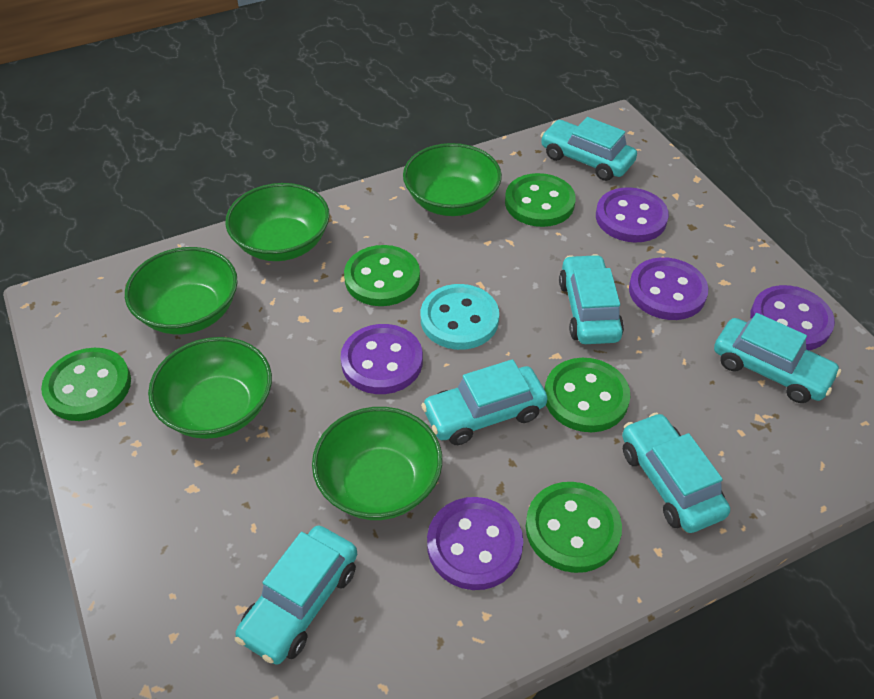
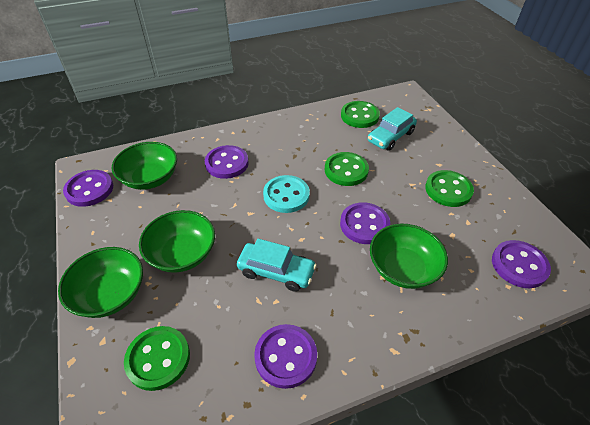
green bowl: [125,247,238,334] [148,337,272,439] [225,183,330,261] [312,407,442,520] [403,143,502,216] = 5 -> [58,247,143,318] [112,142,177,190] [139,210,215,273] [370,224,448,289] = 4
green button: [41,348,131,421] [344,245,420,306] [505,173,576,227] [526,482,622,573] [544,358,630,432] = 5 -> [124,326,190,391] [325,152,369,186] [341,101,380,128] [425,170,474,207] = 4
turquoise car: [235,525,357,665] [421,359,548,445] [541,117,637,181] [559,254,624,344] [622,412,730,533] [714,313,841,403] = 6 -> [237,239,317,292] [368,107,417,151] = 2

